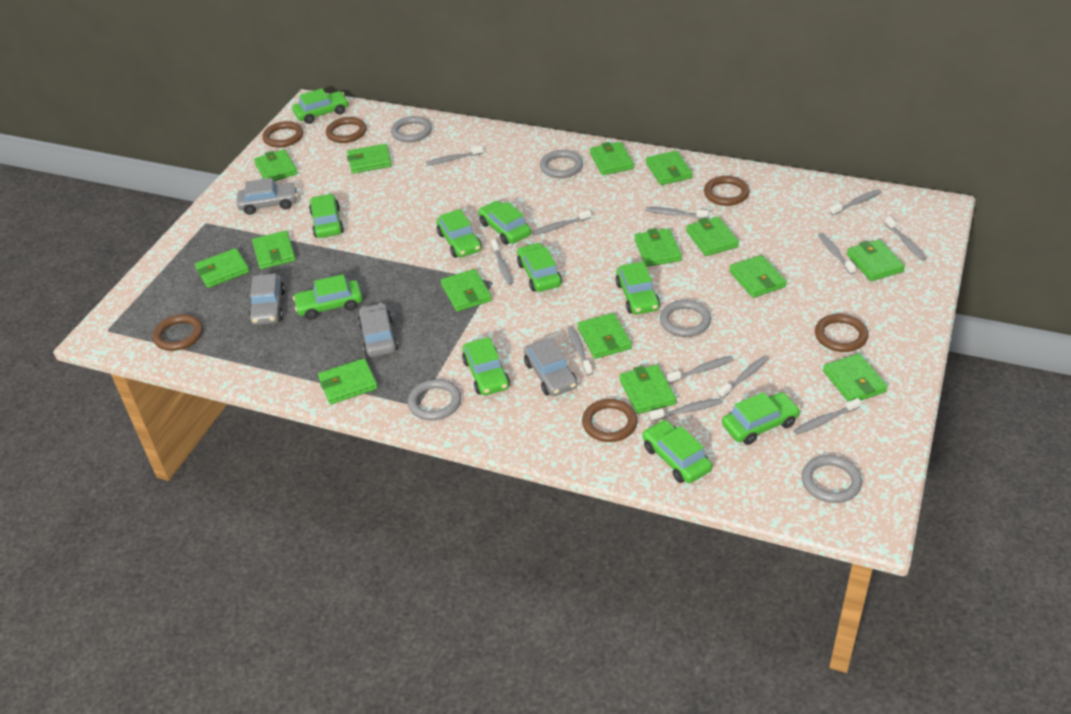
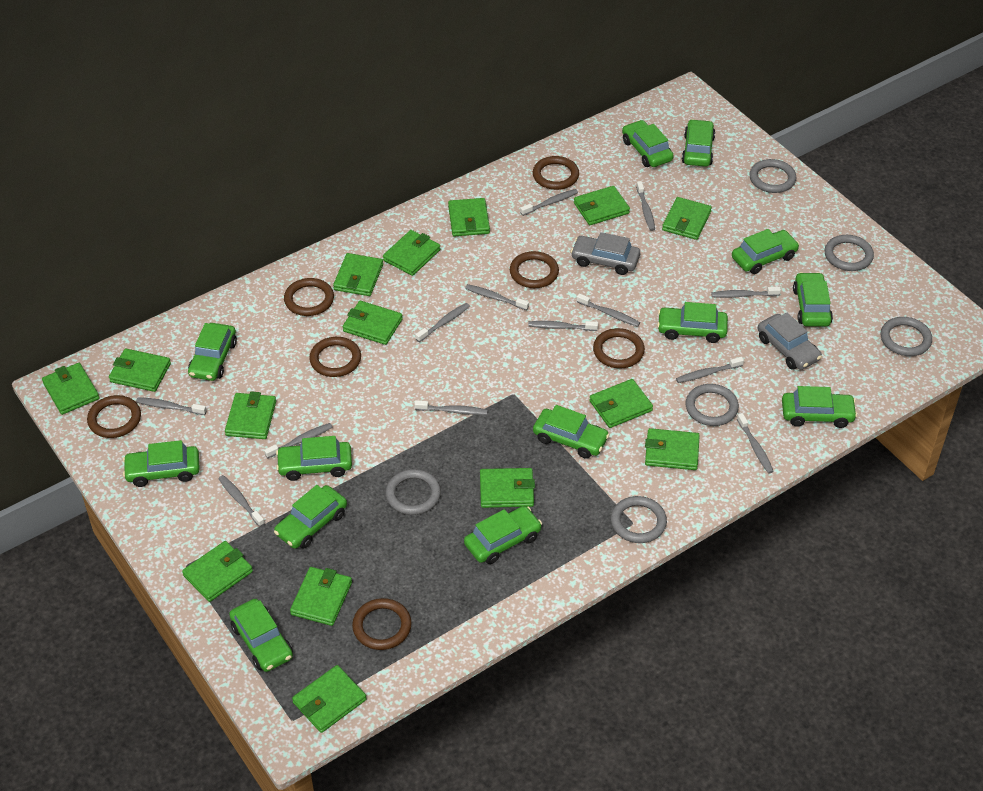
brown ring: [153,314,203,351] [262,121,303,148] [326,117,367,143] [582,399,638,442] [704,176,750,206] [815,314,869,352] = 6 -> [87,395,141,438] [284,278,334,316] [309,337,361,377] [352,598,412,650] [510,251,559,288] [533,156,579,190] [593,328,645,368] = 7
green car: [292,88,349,124] [293,274,362,320] [309,194,344,238] [436,209,482,258] [462,337,510,396] [478,201,531,245] [517,243,562,292] [615,262,660,315] [643,420,712,483] [722,392,801,445] = 10 -> [123,440,200,487] [188,323,237,381] [229,599,293,672] [274,485,347,549] [276,436,352,481] [464,506,542,564] [533,405,610,459] [622,120,674,167] [657,302,728,343] [682,119,715,167] [732,229,799,274] [782,386,857,428] [793,272,833,327] = 13
grey car: [237,178,297,215] [248,274,285,325] [358,303,398,357] [524,337,577,396] = 4 -> [571,232,640,275] [758,313,822,370] = 2
grey ring: [391,116,432,142] [408,379,461,420] [540,150,583,178] [660,300,711,337] [802,455,862,503] = 5 -> [386,469,441,515] [611,496,667,543] [685,384,739,426] [749,159,797,193] [825,235,874,271] [880,317,932,356] = 6
grey toothbrush: [426,146,483,166] [491,239,513,285] [532,210,591,235] [567,326,592,375] [646,207,709,219] [650,398,722,421] [667,356,734,384] [718,356,769,398] [794,398,861,435] [818,233,856,275] [830,189,882,215] [885,217,927,261] = 12 -> [136,397,207,415] [218,475,265,527] [264,423,333,458] [414,400,487,415] [415,303,470,342] [465,284,529,310] [520,189,578,216] [528,321,598,331] [577,293,640,327] [636,181,655,231] [676,357,744,383] [711,287,781,298] [737,413,774,474] = 13

